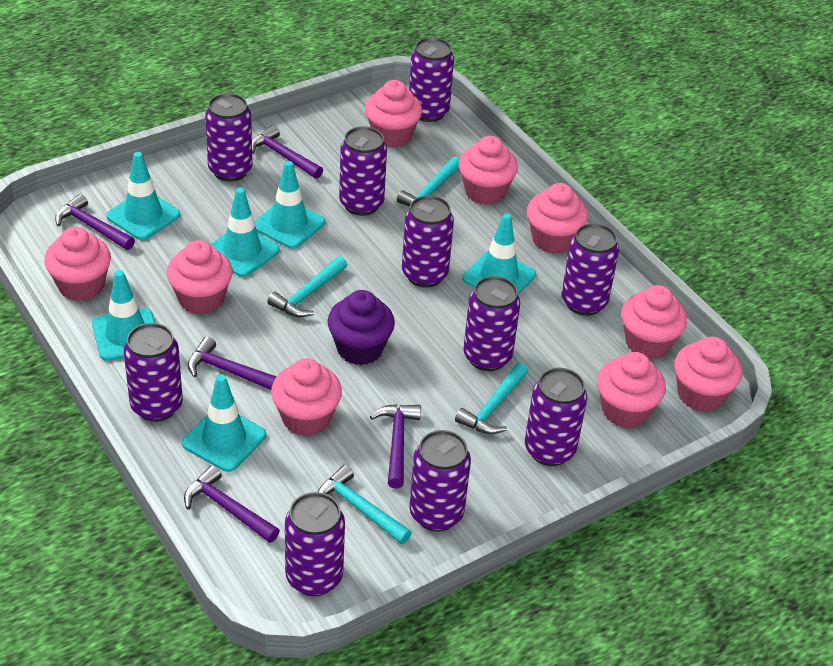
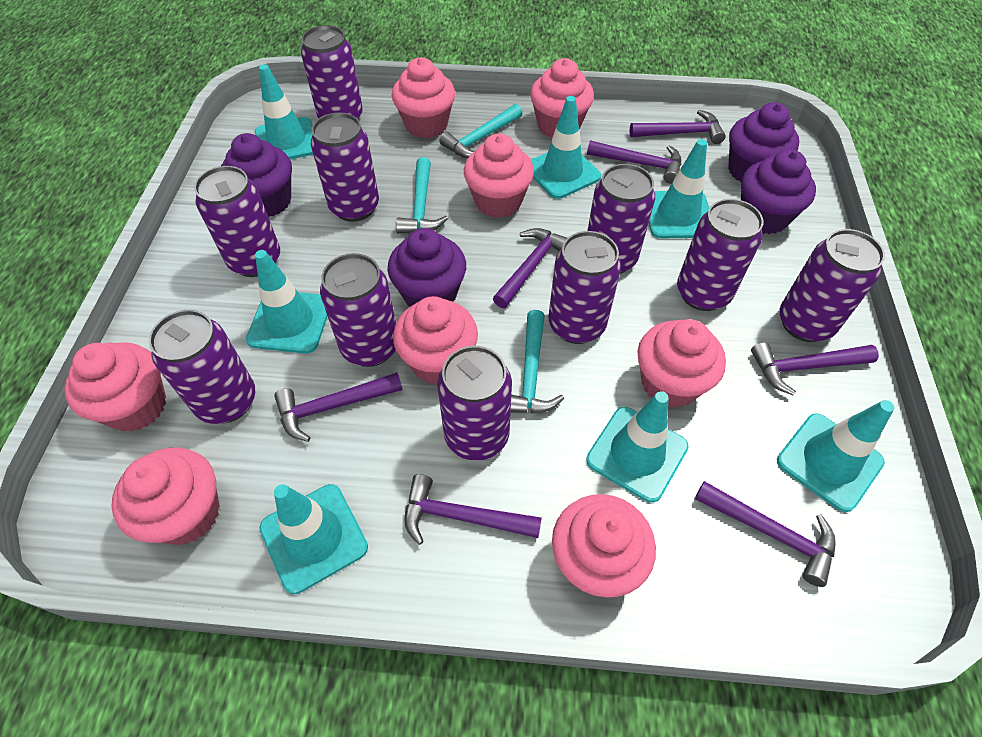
pink cupcake: [44,227,111,301] [167,240,233,315] [271,358,342,436] [365,80,422,148] [459,136,518,205] [527,183,588,254] [597,352,666,428] [621,285,687,359] [674,337,742,412] = 9 -> [64,342,166,432] [111,448,220,545] [392,57,455,138] [393,296,478,385] [464,133,534,218] [530,58,594,138] [552,494,656,598] [638,319,726,408] = 8
purple cupcake: [328,290,395,365] = 1 -> [221,133,292,217] [387,228,466,306] [728,102,799,182] [741,149,816,234] = 4
purple hammer: [55,194,135,250] [184,465,280,543] [188,336,277,390] [252,125,323,179] [370,404,421,489] = 5 -> [274,372,403,442] [404,474,542,545] [493,228,567,308] [587,140,681,184] [630,110,726,144] [695,481,836,587] [751,342,879,395] = 7
turquoise hammer: [267,256,347,317] [318,465,412,545] [397,157,460,206] [455,362,528,434] = 4 -> [396,157,448,234] [439,104,523,158] [511,310,564,413] = 3
turquoise traffic cone: [92,270,155,361] [106,152,180,240] [182,374,266,472] [210,187,280,277] [254,161,325,249] [463,213,536,294] = 6 -> [246,250,328,354] [255,64,313,160] [259,484,368,594] [531,96,601,199] [586,391,689,503] [649,139,709,239] [777,400,894,512] = 7

